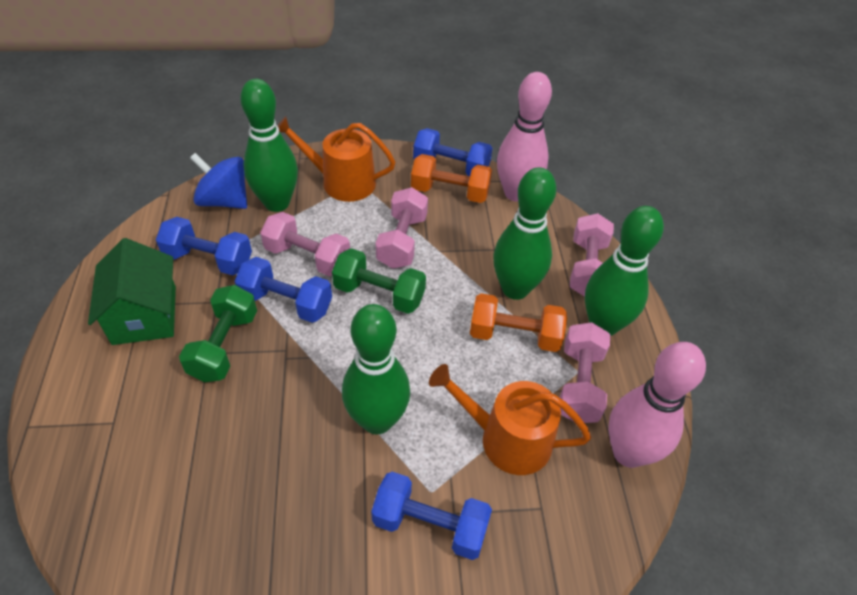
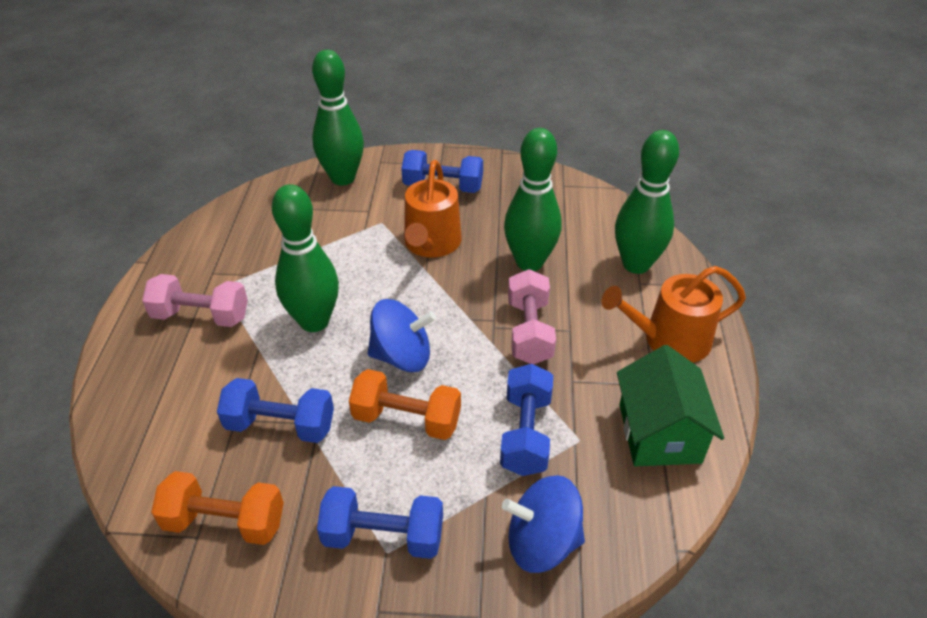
blue spinning top: [190,153,247,209] = 1 -> [368,299,436,372] [502,475,585,573] = 2
green dumbbell: [179,285,257,382] [332,248,426,314] = 2 -> none = 0
pink bowling pin: [497,72,552,202] [608,342,706,468] = 2 -> none = 0
pink dumbbell: [260,212,350,277] [376,187,428,269] [559,322,610,423] [570,213,614,296] = 4 -> [142,274,248,327] [508,269,556,364] = 2

